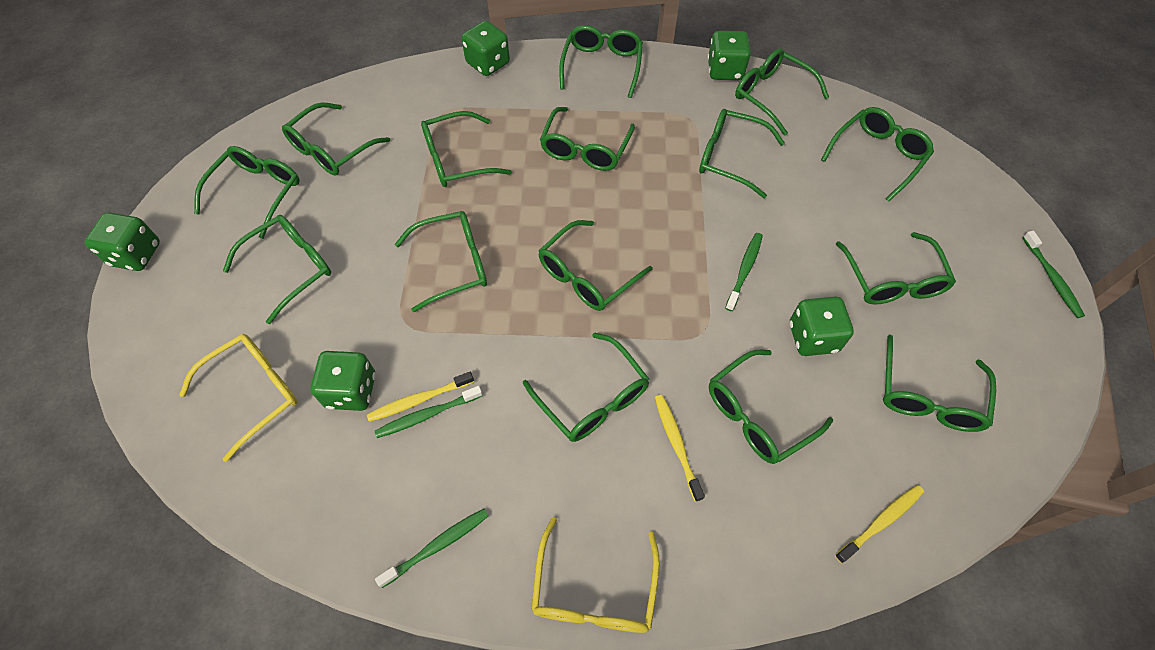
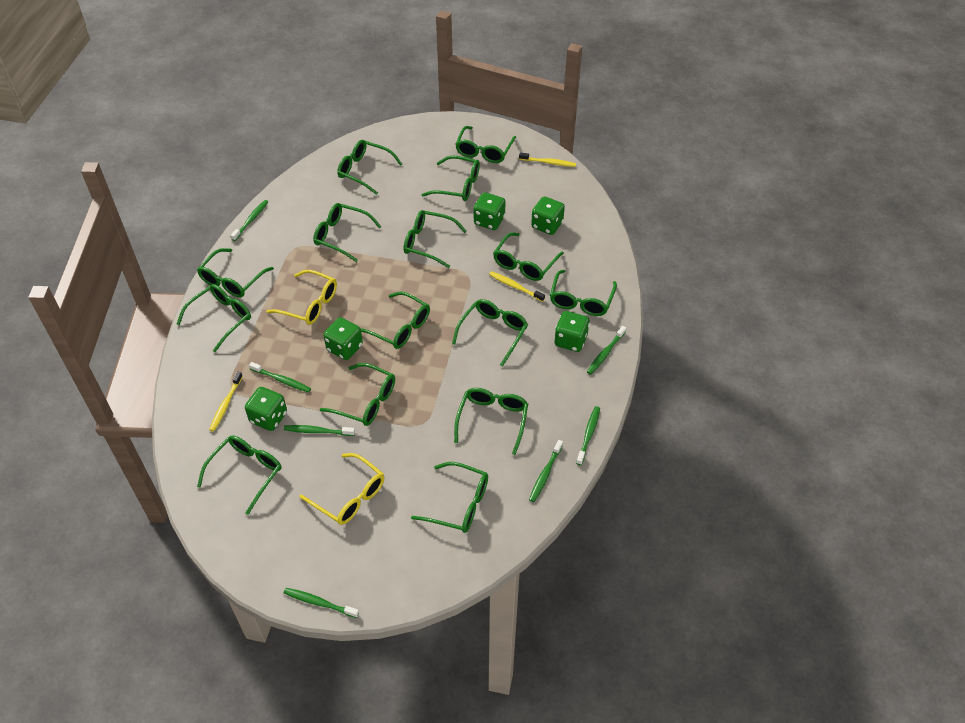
green toothbrush: [375,386,482,438] [375,509,489,588] [725,233,763,311] [1022,231,1085,318] = 4 -> [231,200,268,241] [249,362,311,393] [284,425,355,436] [284,588,359,618] [529,440,563,502] [576,406,600,465] [587,326,626,375] = 7

